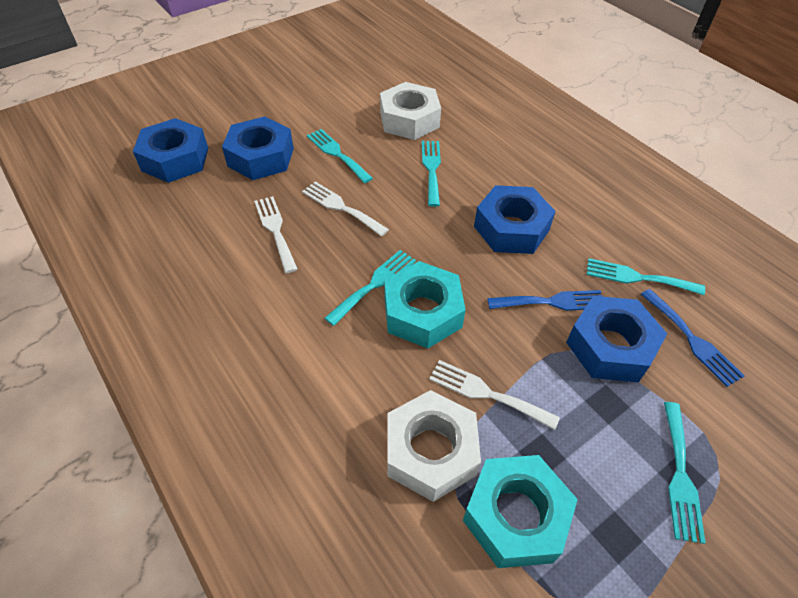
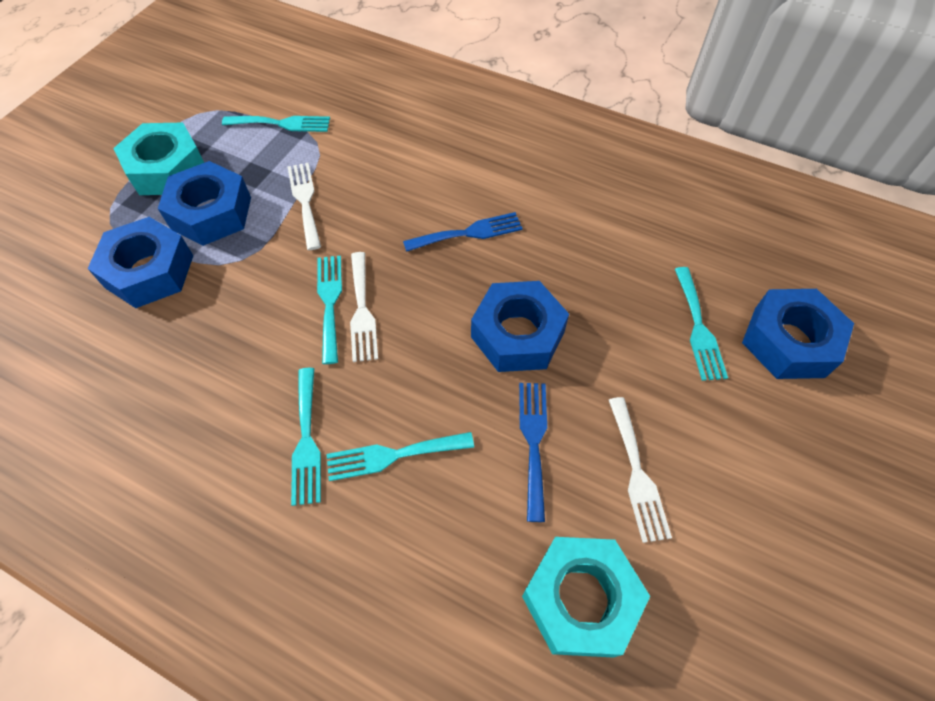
white nut: [380,82,441,140] [388,390,481,502] = 2 -> none = 0

